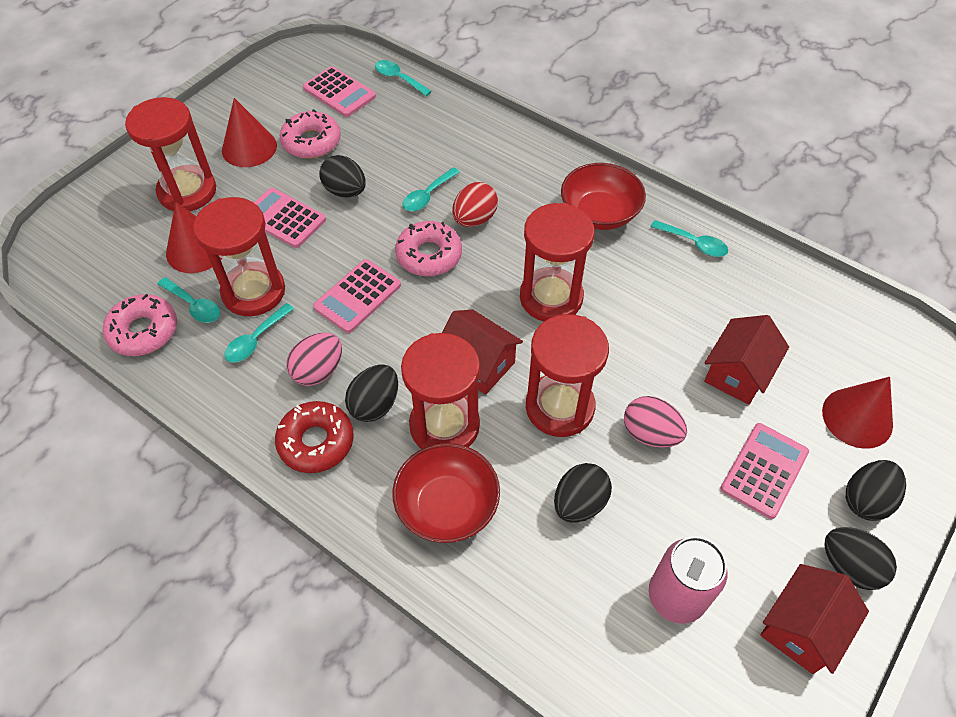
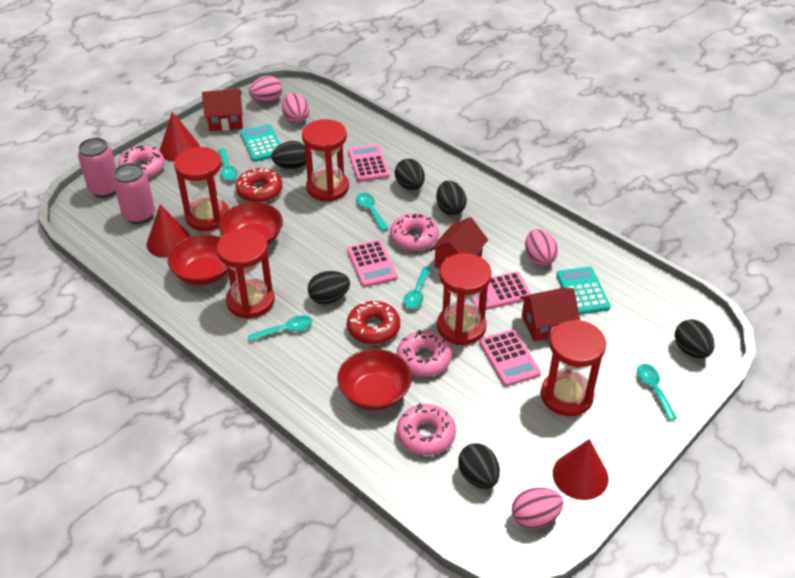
black egg: [319,155,366,198] [345,364,398,422] [554,463,612,523] [824,527,897,590] [846,460,906,521] = 5 -> [272,141,306,169] [308,271,350,304] [395,159,425,190] [436,181,467,215] [458,443,500,489] [675,319,715,358] = 6
pink can: [649,536,727,624] = 1 -> [78,138,116,198] [113,163,155,224] = 2
pink donut: [103,294,177,356] [280,109,341,158] [395,221,462,276] = 3 -> [118,146,165,178] [390,213,439,251] [397,330,452,377] [397,403,456,456] = 4
pink egg: [286,333,342,386] [624,396,687,448] = 2 -> [249,76,282,103] [282,93,309,123] [512,488,563,529] [525,229,558,266] = 4
red bowl: [392,443,500,543] [561,163,646,230] = 2 -> [168,234,228,285] [219,202,283,245] [337,349,412,411] = 3
red donut: [275,401,354,473] = 1 -> [236,168,283,202] [347,301,400,344] = 2
red egg: [452,182,498,227] = 1 -> none = 0
turquoise calculator: none = 0 -> [240,124,281,162] [557,267,610,315] = 2

